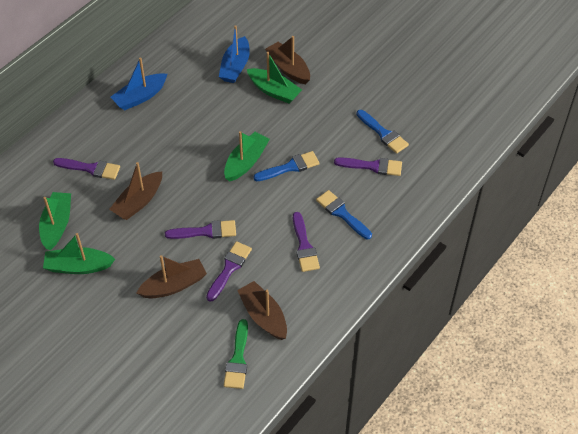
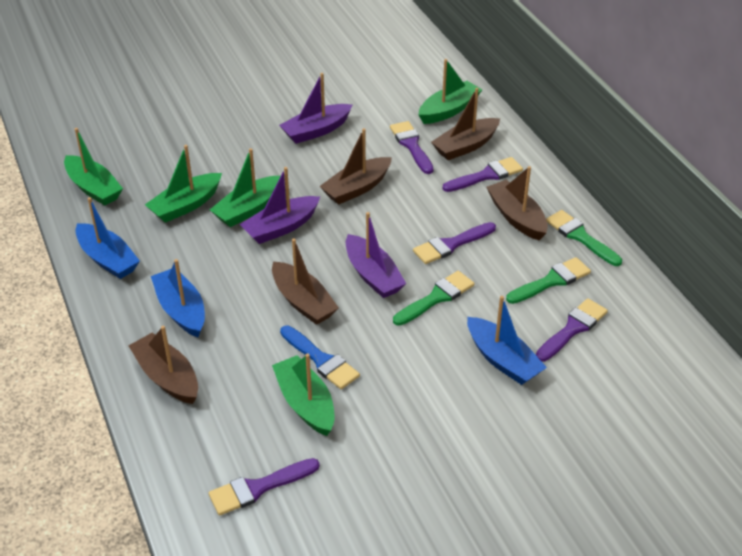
blue boat: [111,57,167,110] [219,25,250,83] = 2 -> [75,197,140,279] [151,259,205,337] [467,296,547,385] = 3
blue brush: [253,151,320,181] [316,190,372,239] [356,110,409,154] = 3 -> [280,325,360,389] = 1
brown boat: [109,162,162,220] [136,255,207,298] [237,281,287,340] [265,36,310,84] = 4 -> [129,326,198,404] [272,239,339,325] [320,128,392,205] [431,88,500,160] [487,166,548,241] = 5
green boat: [39,192,71,250] [43,233,115,274] [224,131,270,182] [247,52,302,104] = 4 -> [64,128,123,206] [145,145,222,223] [210,148,280,227] [272,353,335,436] [418,59,482,124] = 5
green brush: [224,319,248,389] = 1 -> [393,271,475,326] [506,257,591,304] [546,210,622,266] = 3
purple boat: none = 0 -> [240,167,320,244] [279,73,352,144] [346,212,406,298] = 3

